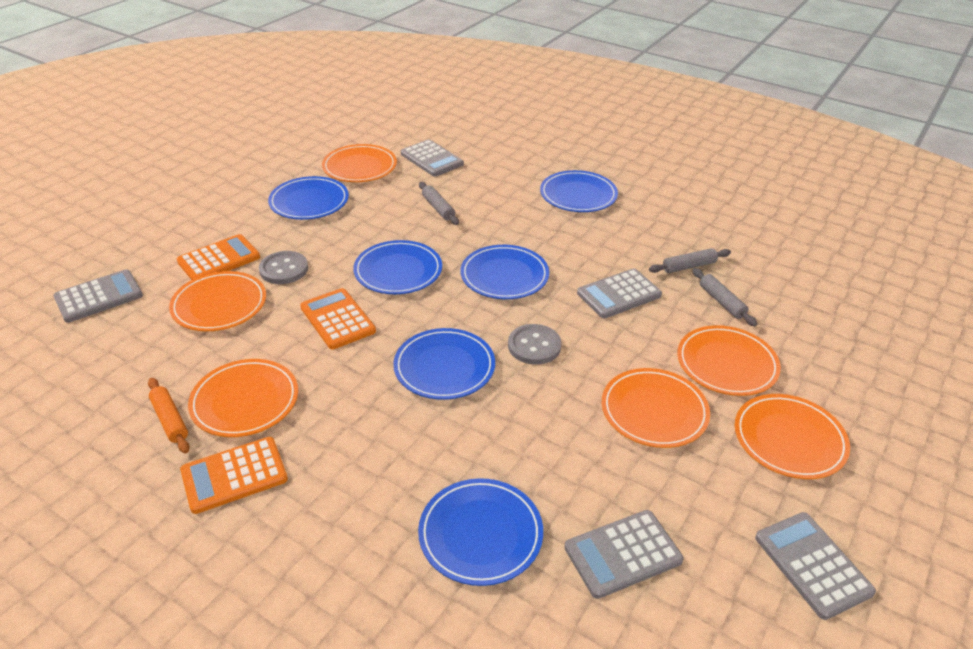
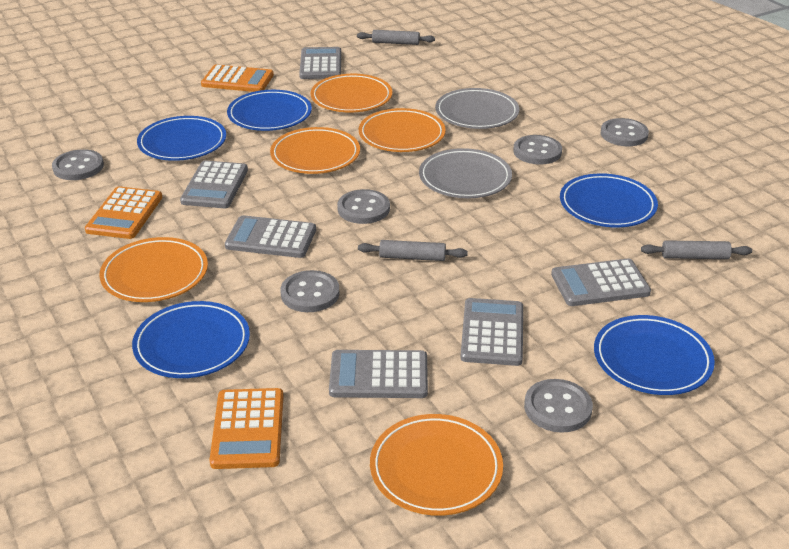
blue plate: [268,176,349,220] [353,240,442,294] [393,328,495,400] [418,478,543,586] [460,245,549,299] [540,170,618,212] = 6 -> [132,301,250,378] [137,116,226,161] [227,90,312,131] [560,173,658,228] [594,315,715,395] = 5
grey button: [259,251,308,284] [508,324,561,365] = 2 -> [52,149,104,180] [280,270,340,312] [337,189,390,224] [513,135,562,165] [524,379,593,433] [600,118,649,146] = 6
grey calculator: [53,269,143,323] [401,139,464,177] [564,510,684,599] [577,268,662,318] [755,512,876,620] = 5 -> [180,160,248,208] [225,215,316,258] [299,47,341,79] [329,350,428,398] [460,298,523,366] [551,259,651,306] = 6
grey plate: none = 0 -> [419,148,512,198] [435,88,519,129] = 2
orange plate: [169,271,266,331] [188,359,298,437] [322,144,397,182] [602,368,710,448] [677,325,781,396] [735,394,850,479] = 6 -> [99,237,208,302] [270,127,360,174] [311,74,392,112] [359,108,446,152] [370,414,503,516] = 5
orange rolling pin: [148,378,190,453] = 1 -> none = 0

